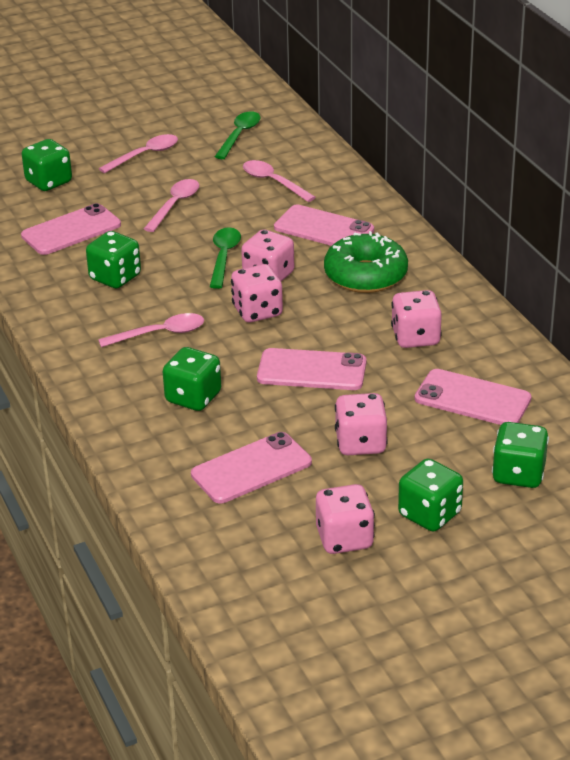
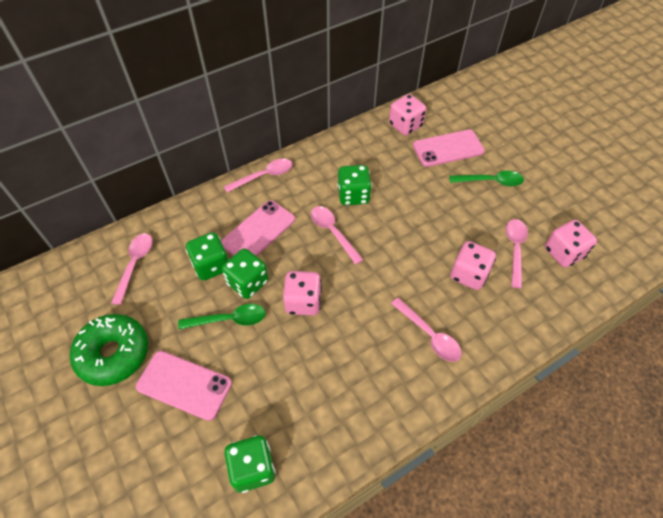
green dice: [22,139,72,191] [86,231,141,288] [163,347,221,411] [398,458,463,532] [492,422,549,488] = 5 -> [186,232,229,281] [222,248,269,299] [224,435,276,493] [337,165,372,205] = 4
pink dice: [231,264,283,322] [241,230,294,282] [316,484,375,554] [335,393,388,455] [391,290,442,348] = 5 -> [283,271,322,315] [389,94,426,136] [450,241,496,290] [545,220,597,268] = 4
pink phone: [21,203,121,255] [191,432,312,503] [257,348,366,390] [274,204,374,246] [415,369,532,425] = 5 -> [136,351,232,421] [221,200,295,256] [413,130,485,167] = 3
pink spoon: [98,134,178,173] [98,313,204,347] [144,179,199,232] [243,160,316,202] = 4 -> [111,233,152,305] [224,159,292,193] [311,206,363,265] [391,298,462,362] [506,219,528,288] = 5

